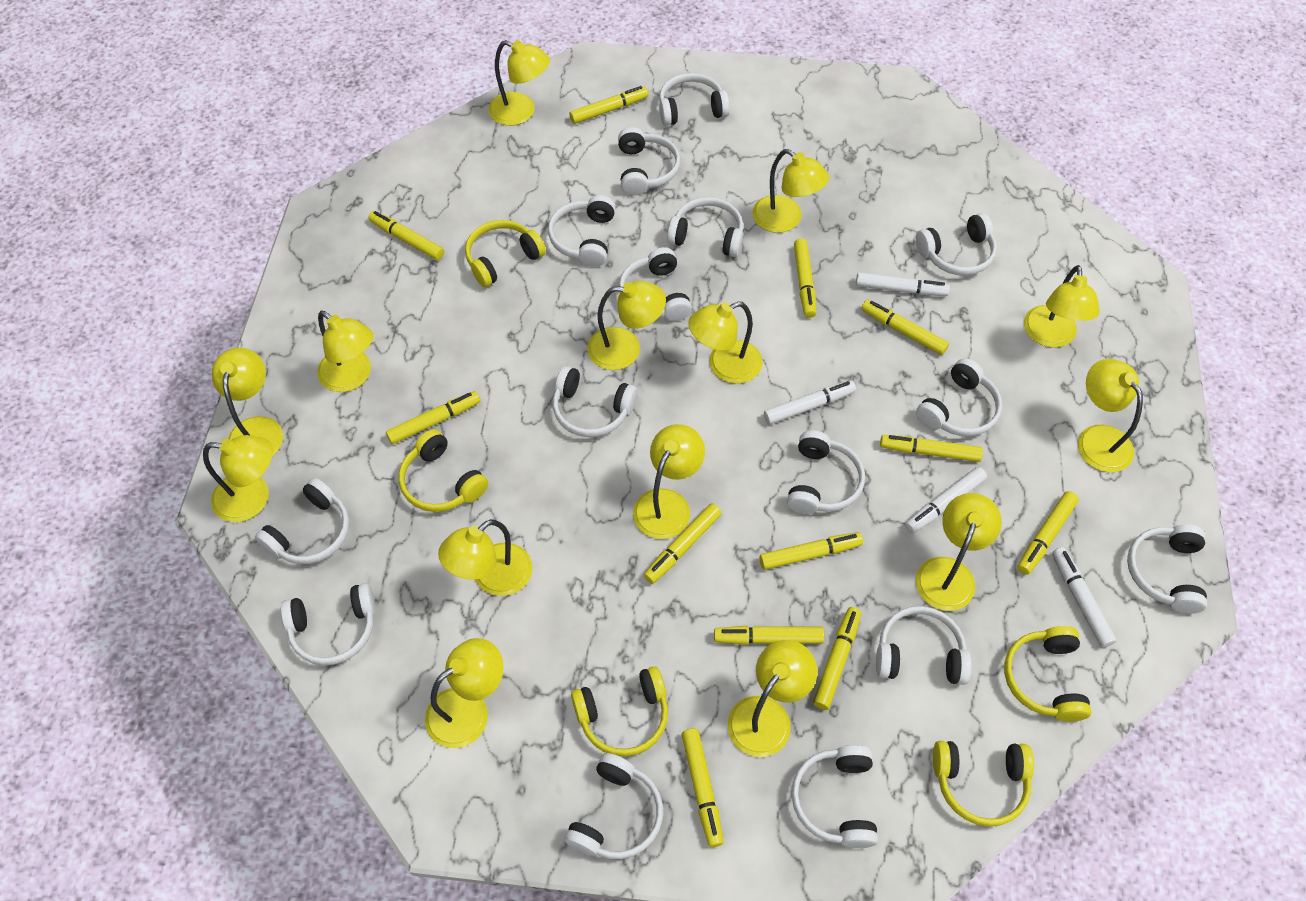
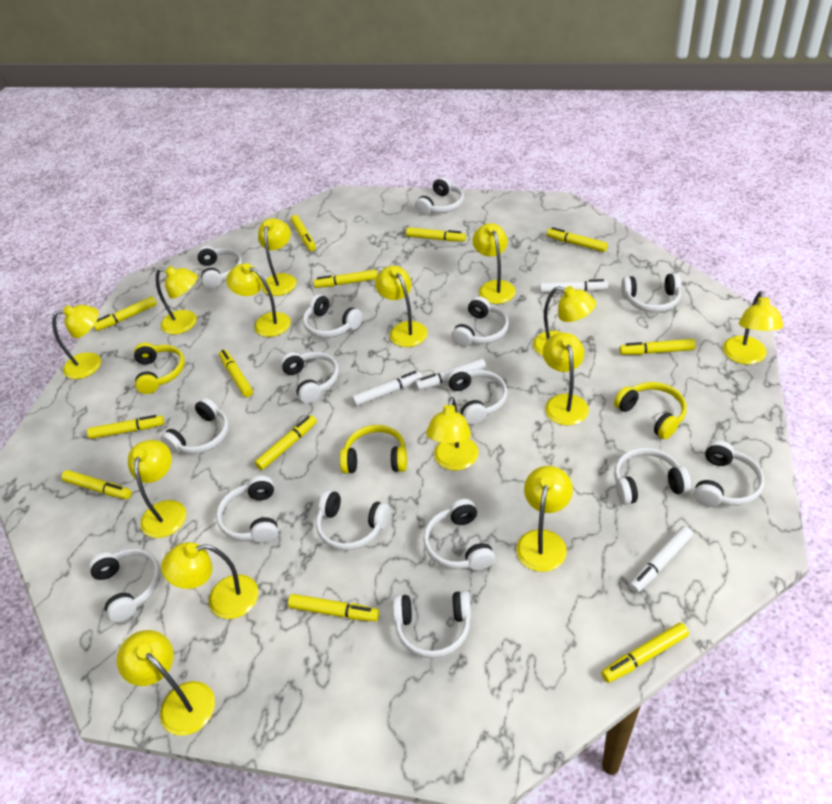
yellow headphones: [399,429,488,512] [465,220,546,287] [571,666,668,757] [933,741,1034,827] [1004,626,1091,722] = 5 -> [134,343,185,394] [340,425,407,473] [614,382,686,439] = 3

